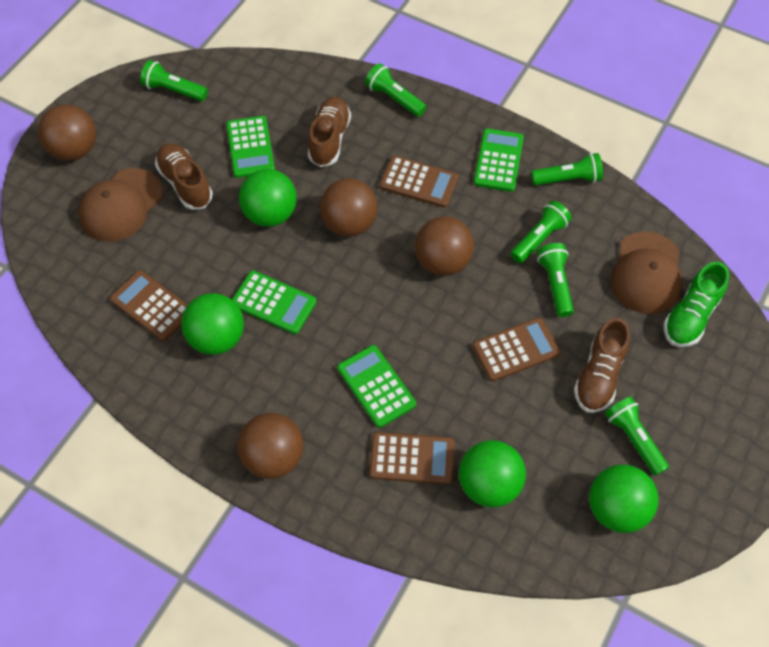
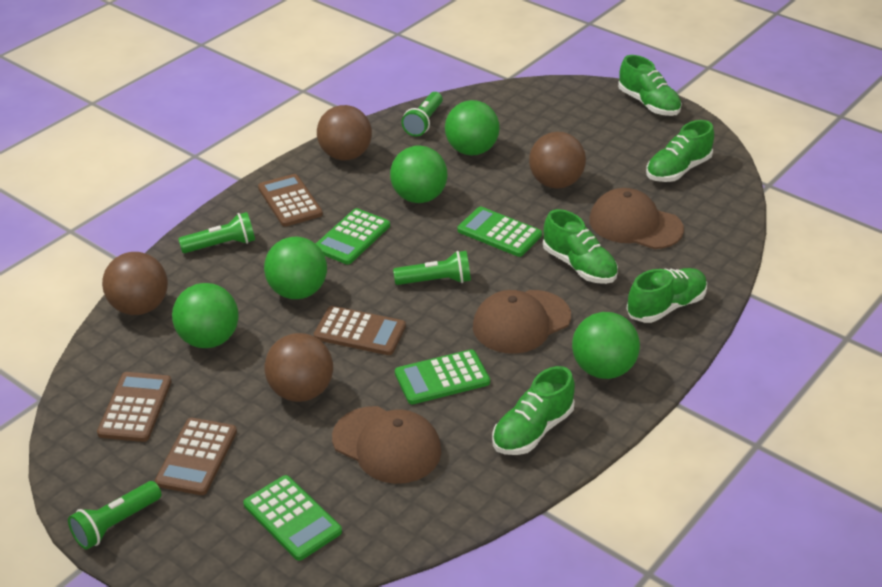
brown cap: [78,168,163,242] [611,231,683,314] = 2 -> [332,406,442,484] [473,290,571,354] [589,188,684,249] = 3
brown shoe: [155,143,213,210] [308,97,351,167] [574,318,630,413] = 3 -> none = 0
green ball: [181,293,244,355] [239,169,297,227] [459,440,526,508] [589,464,659,533] = 4 -> [172,283,239,348] [264,237,327,299] [390,145,448,203] [445,100,500,156] [572,312,640,379] = 5
green flashlight: [140,60,208,101] [365,63,426,117] [510,201,572,263] [531,153,603,186] [537,243,574,317] [605,397,669,476] = 6 -> [68,481,161,550] [178,212,255,253] [393,251,471,285] [401,92,443,137] = 4
green shoe: [664,262,729,347] = 1 -> [492,366,575,455] [543,209,618,284] [618,55,682,116] [626,268,707,323] [646,120,714,182] = 5

